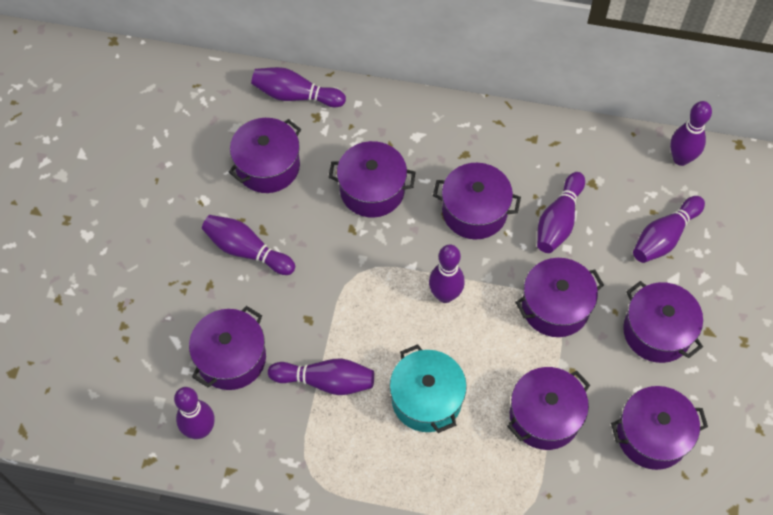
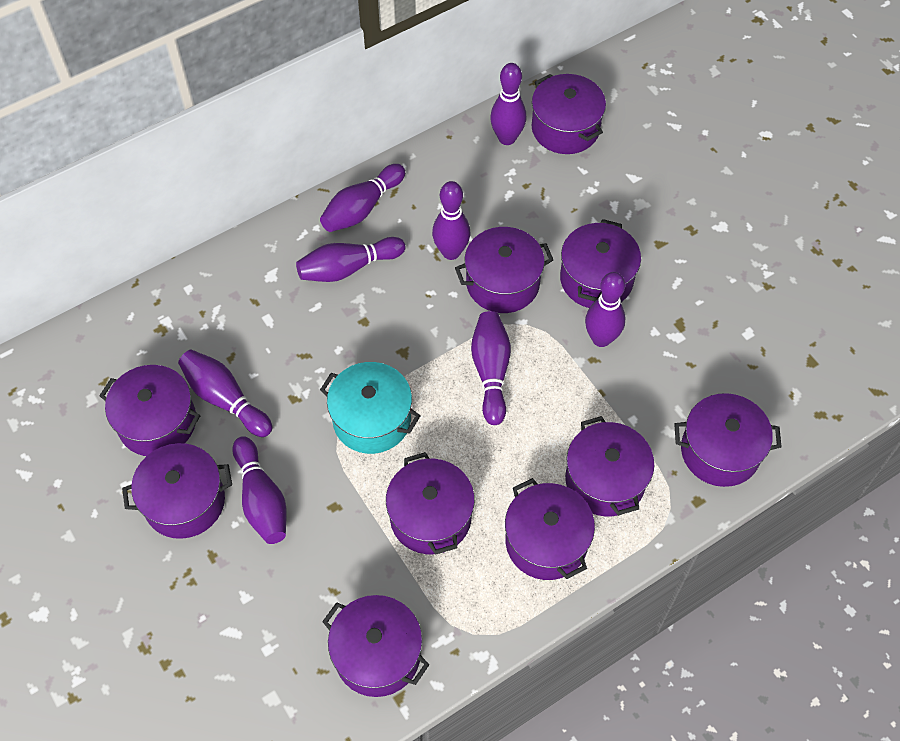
purple pot: [189,306,266,390] [229,118,301,193] [328,141,416,218] [433,163,521,239] [507,367,590,450] [515,258,604,337] [611,386,708,470] [623,281,703,363] = 8 -> [99,365,200,456] [122,443,232,539] [322,595,429,697] [386,452,475,555] [455,227,553,313] [505,478,595,580] [532,74,606,154] [560,219,641,308] [565,416,654,516] [674,393,782,487] = 10

